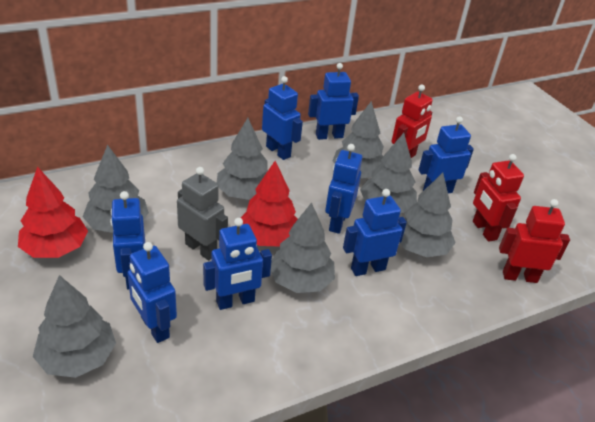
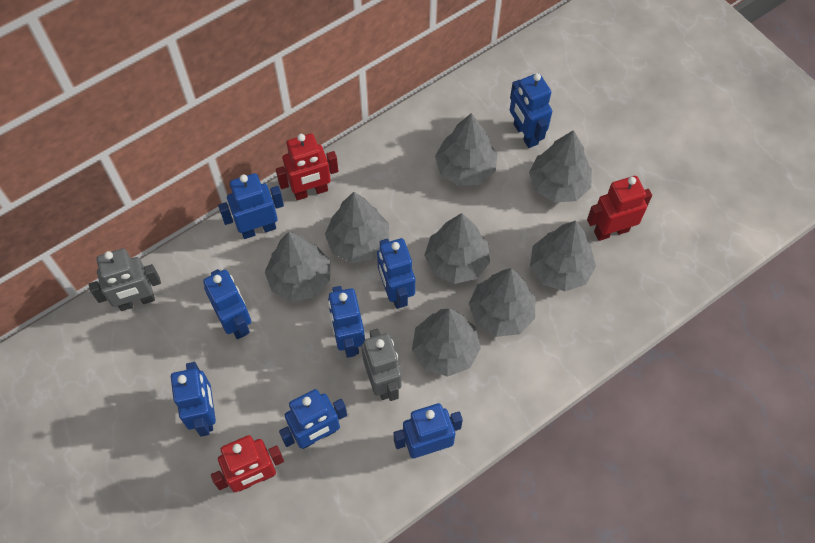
grey robot: [177,167,228,261] = 1 -> [89,248,161,311] [361,329,401,401] = 2
grey tree: [33,275,116,378] [83,145,149,233] [217,118,268,200] [271,202,335,293] [333,101,384,178] [360,133,417,213] [400,173,456,257] = 7 -> [265,232,330,302] [325,192,389,263] [412,309,481,377] [424,213,490,284] [435,113,497,186] [469,268,535,337] [529,130,592,203] [530,221,596,291] = 8
red tree: [18,167,88,258] [241,161,298,246] = 2 -> none = 0

